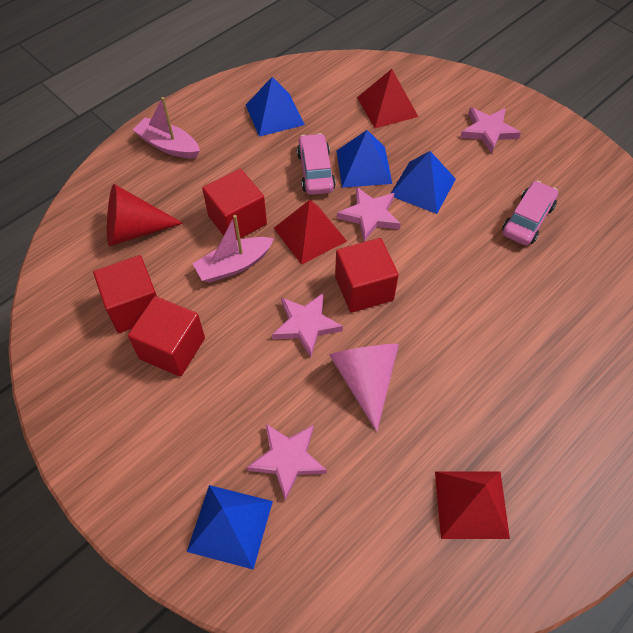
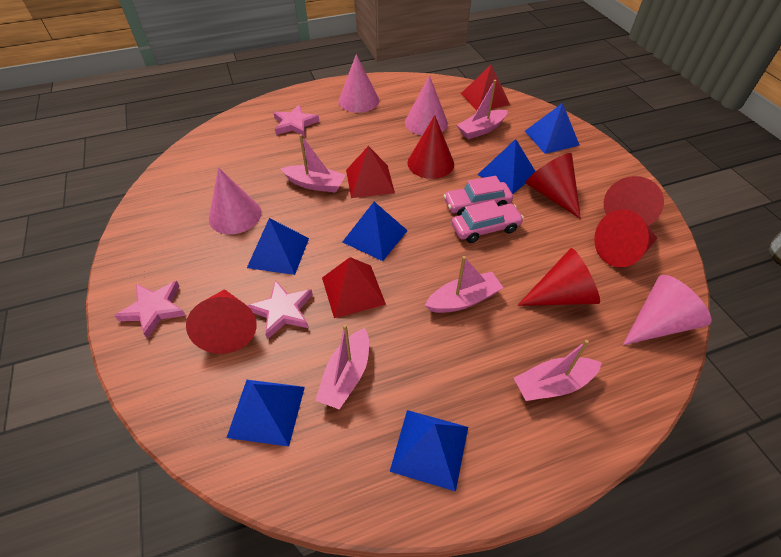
blue pyramid: [187,485,273,569] [246,77,305,137] [336,130,392,188] [390,151,456,214] = 4 -> [226,380,305,447] [247,218,309,275] [343,202,408,261] [390,410,468,492] [477,139,536,194] [525,103,580,154] = 6
pink boat: [133,97,200,158] [192,215,274,283] = 2 -> [280,134,345,193] [315,324,369,409] [425,256,503,313] [457,80,508,139] [514,340,602,401] = 5
pink cone: [329,344,399,432] = 1 -> [209,167,262,234] [338,54,379,113] [405,75,448,135] [623,275,711,345] = 4
pink star: [247,424,327,501] [272,293,343,357] [337,187,401,241] [460,107,521,154] = 4 -> [115,281,186,339] [247,280,313,339] [273,105,319,137] = 3
red cone: [107,184,183,246] = 1 -> [186,289,257,354] [407,115,454,179] [517,248,600,306] [526,153,581,219] [594,209,657,268] [604,176,664,226] = 6
red cube: [93,255,157,333] [128,296,205,377] [202,169,267,240] [335,238,399,313] = 4 -> none = 0

